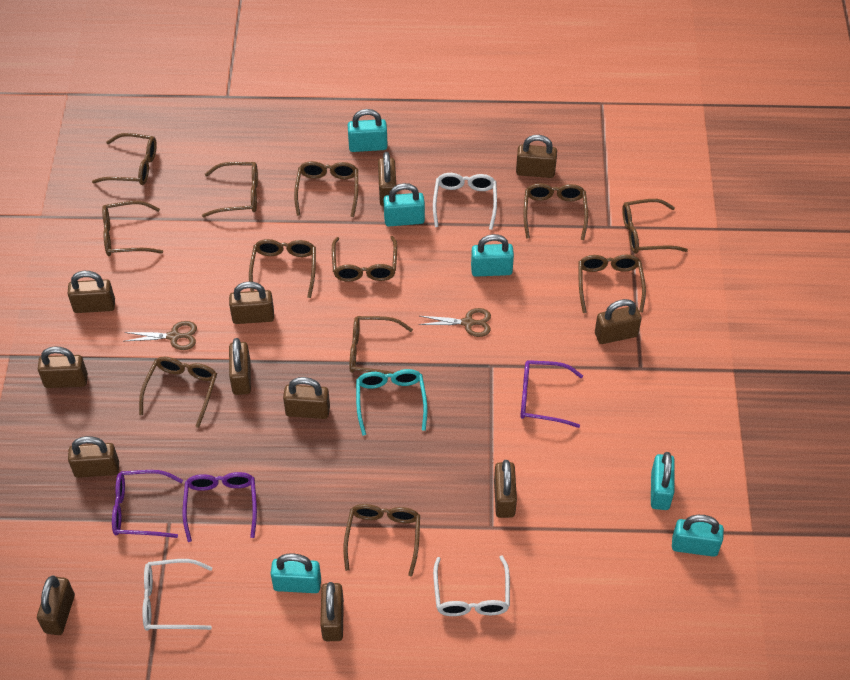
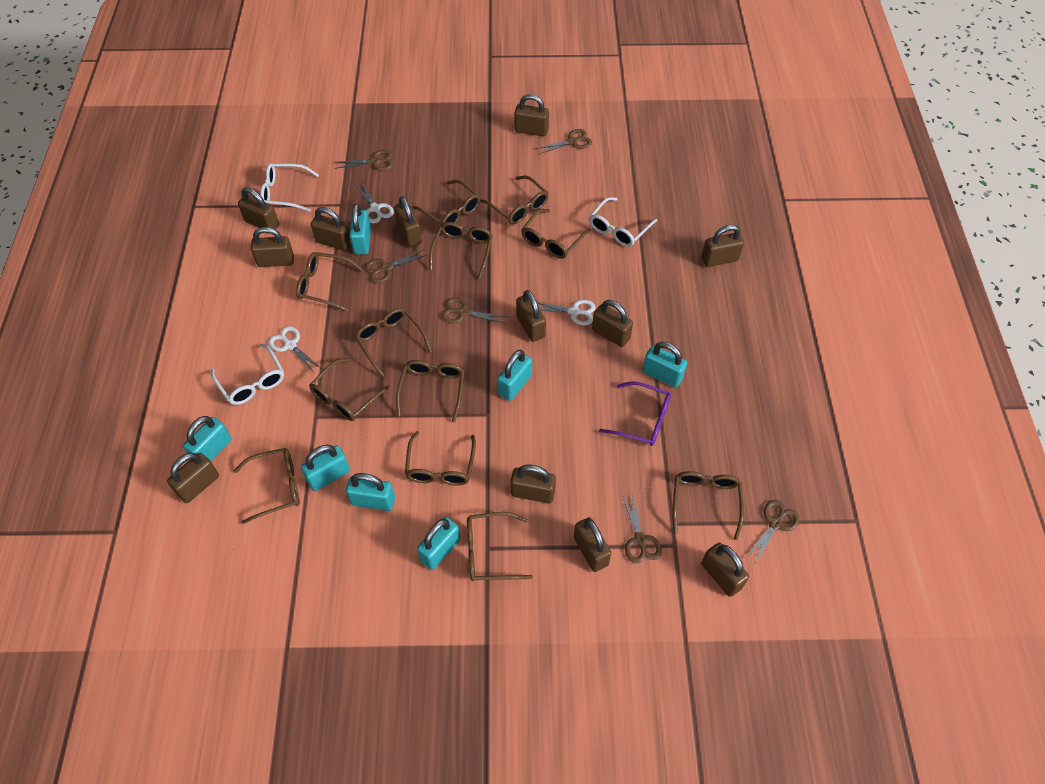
brown scissors: [124,321,197,350] [418,308,491,337] = 2 -> [335,150,393,171] [365,250,427,283] [442,297,508,324] [535,129,592,154] [622,493,662,563] [745,500,800,565] = 6
purple glasses: [112,470,183,538] [183,472,257,542] [520,360,583,428] = 3 -> [599,382,671,446] = 1
turquoise glasses: [356,369,427,436] = 1 -> none = 0
turquoise padlock: [271,553,321,593] [348,109,388,152] [383,183,425,226] [471,234,514,277] [651,452,675,510] [672,515,724,557] = 6 -> [183,416,232,461] [301,445,350,491] [346,473,395,511] [349,203,371,254] [417,517,460,570] [497,350,532,401] [643,342,687,388] = 7
white scissors: none = 0 -> [268,326,322,374] [355,180,394,224] [537,300,595,325] = 3

